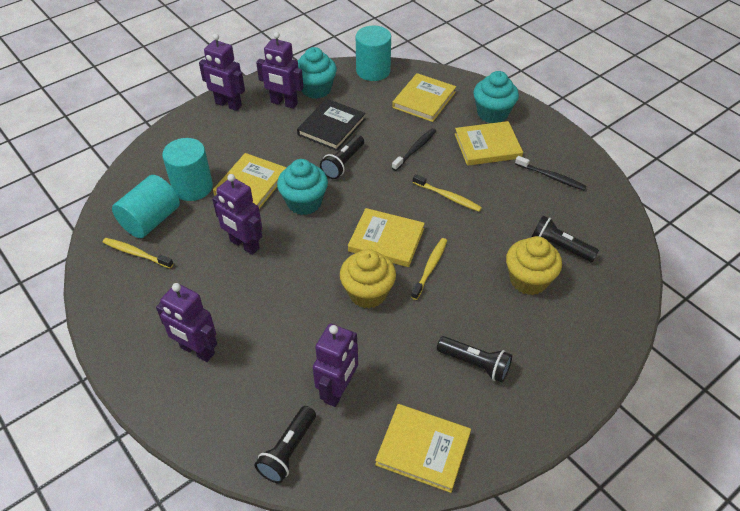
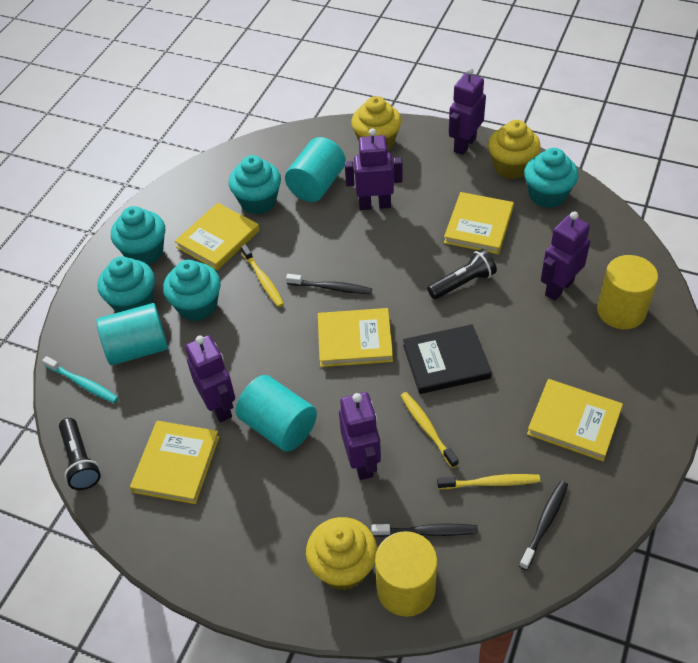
black flashlight: [255,406,316,483] [320,135,364,179] [437,336,512,382] [531,216,599,262] = 4 -> [59,418,101,490] [427,249,497,299] = 2
black toothbrush: [392,128,436,171] [515,156,587,190] = 2 -> [286,274,372,294] [371,523,478,537] [519,481,568,570] = 3
turquoise cupcake: [277,159,328,215] [298,47,337,99] [473,71,519,123] = 3 -> [98,256,155,313] [111,206,165,265] [163,260,221,321] [229,155,281,214] [524,148,578,208] = 5
turquoise toothbrush: none = 0 -> [42,356,118,403] = 1
yellow cupcake: [340,249,396,308] [506,236,562,295] = 2 -> [306,517,377,590] [351,96,401,151] [488,120,541,179] = 3
yellow cylinder: none = 0 -> [375,531,437,617] [597,255,658,329] = 2

